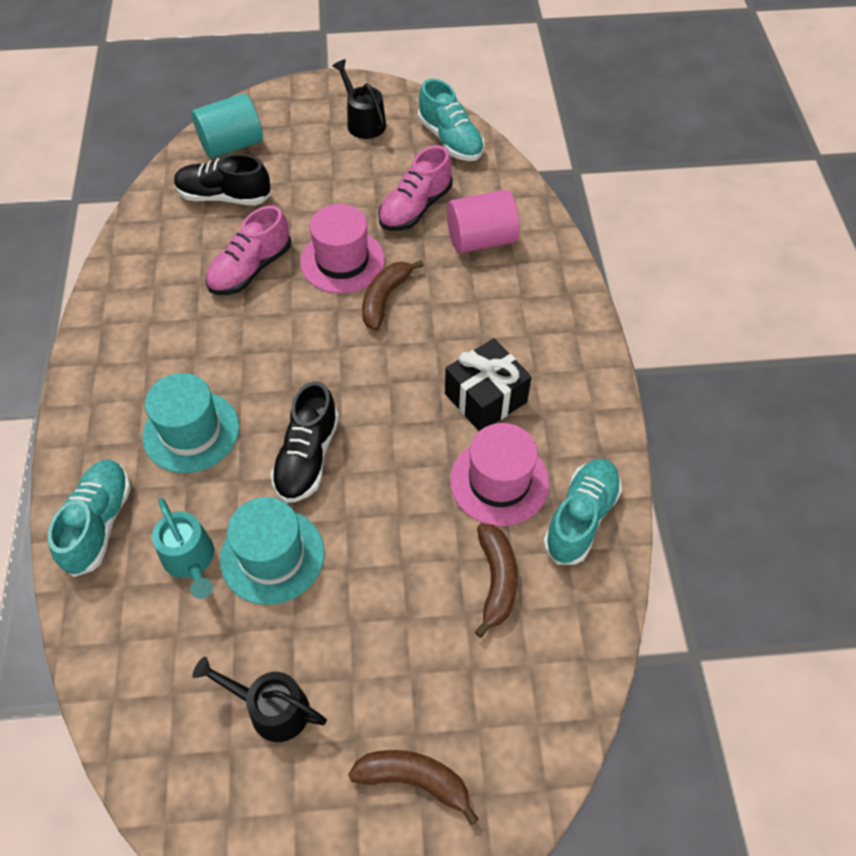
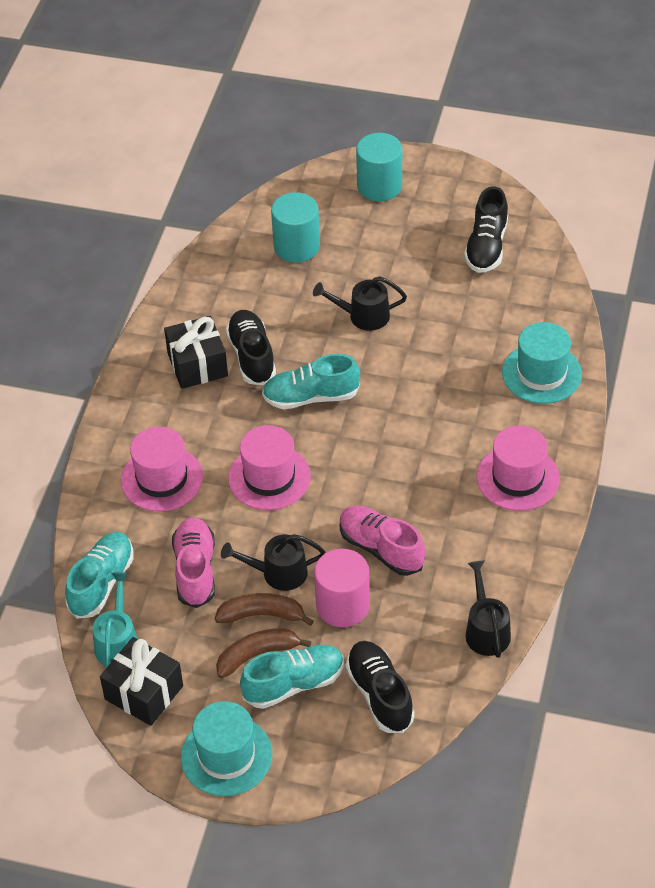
black gift: [445,338,532,431] = 1 -> [100,637,183,726] [164,316,228,389] = 2
black shoe: [174,154,271,205] [271,381,339,503] = 2 -> [226,310,276,386] [346,641,415,733] [464,186,508,273] = 3
black watering can: [192,657,327,742] [332,59,386,139] = 2 -> [221,534,326,591] [313,276,407,331] [465,561,511,658] = 3
brown banana: [348,750,479,825] [362,260,424,331] [475,523,518,638] = 3 -> [214,593,314,626] [216,628,311,678] = 2
pink hat: [300,204,385,293] [450,423,549,526] = 2 -> [121,427,203,512] [228,425,311,510] [477,425,560,511] = 3
turquoise cylinder: [192,93,263,158] = 1 -> [271,192,320,262] [356,133,402,201] = 2

